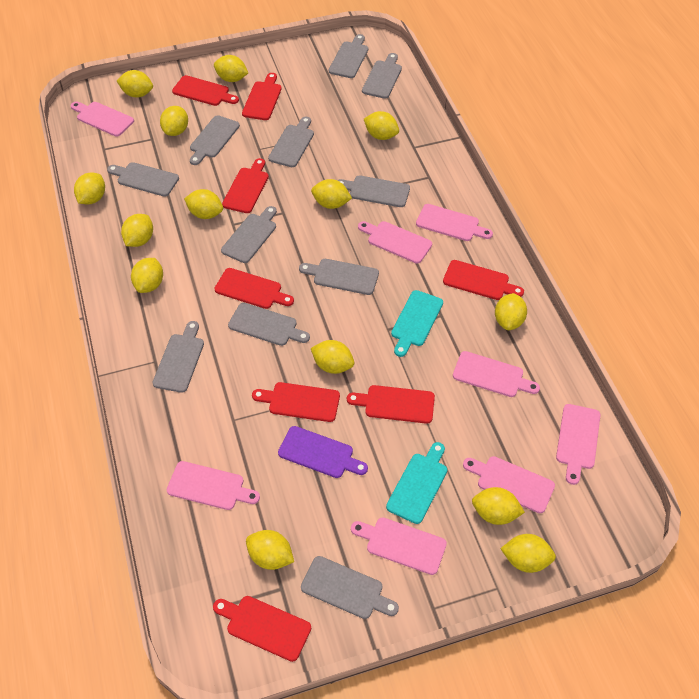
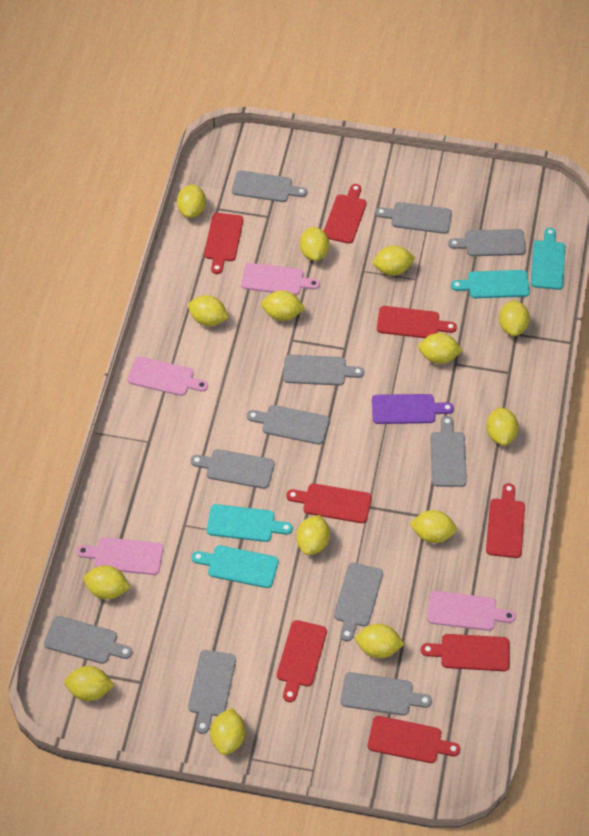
pink cutting board: [71,102,134,137] [167,461,260,510] [351,517,447,575] [358,221,432,264] [416,204,493,241] [453,351,540,397] [463,456,555,513] [556,404,601,485] = 8 -> [76,537,163,575] [127,356,208,396] [241,263,320,295] [427,591,516,631] = 4
turquoise cutting board: [386,442,447,524] [391,290,443,357] = 2 -> [192,545,278,588] [207,504,293,542] [451,270,530,298] [531,228,565,290] = 4

